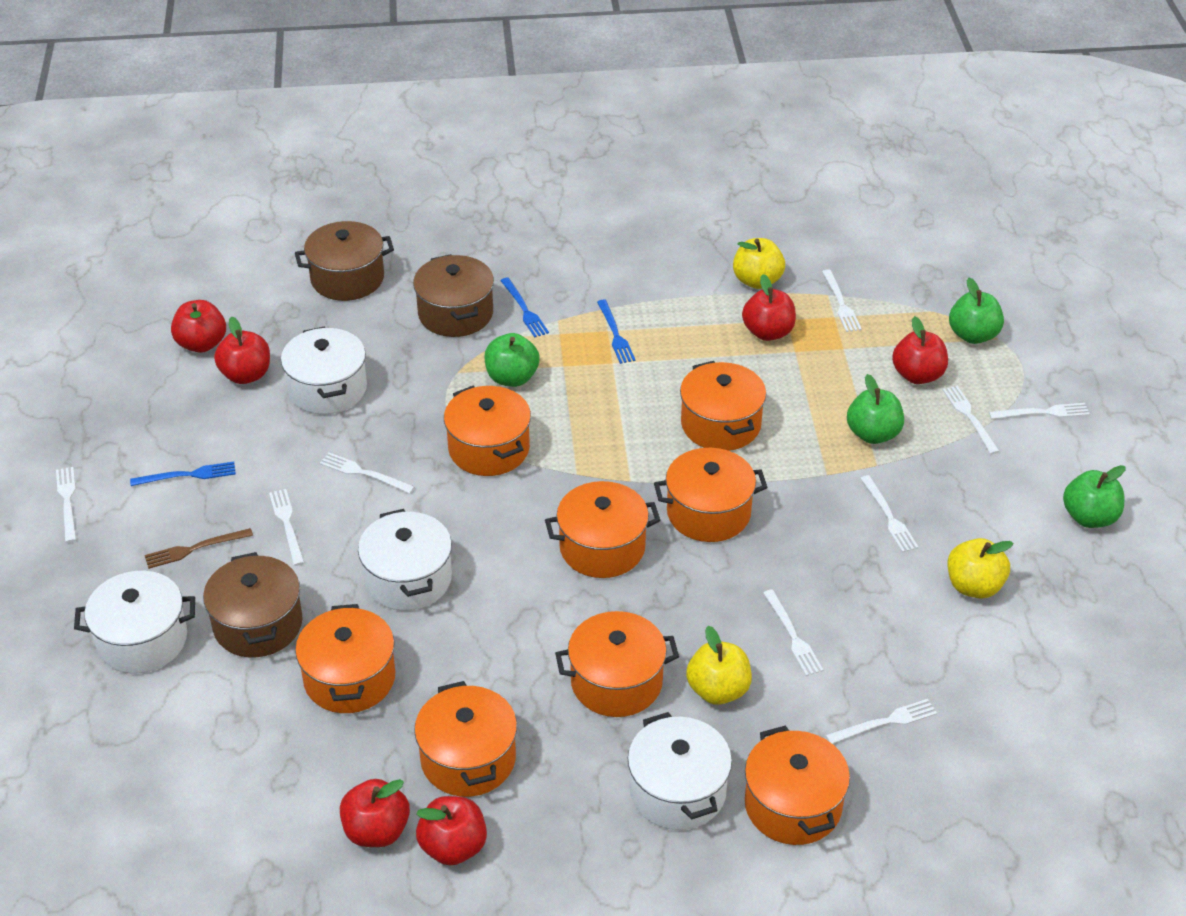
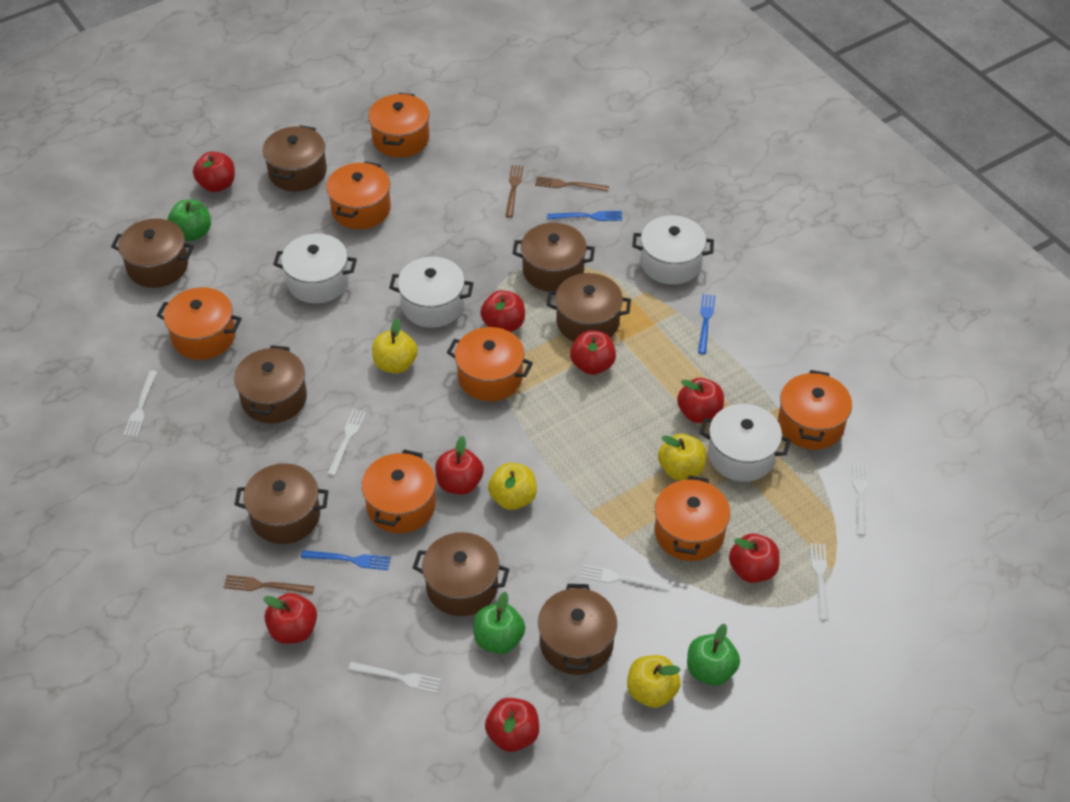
brown fork: [145,528,253,569] = 1 -> [223,575,314,594] [505,165,524,218] [535,176,609,191] = 3
brown pot: [203,552,303,657] [295,221,394,301] [413,254,494,337] = 3 -> [111,218,194,288] [234,345,307,423] [234,463,329,544] [263,125,327,192] [413,532,510,616] [512,223,595,292] [538,584,617,675] [546,273,631,342] = 8
green apple: [485,333,540,387] [847,374,904,444] [949,278,1004,344] [1063,465,1125,528] = 4 -> [168,200,211,241] [473,591,525,654] [687,624,740,686] = 3
orange pot: [295,604,395,713] [414,681,517,797] [444,386,531,476] [545,481,660,578] [555,611,679,717] [654,448,767,542] [680,361,766,451] [745,725,850,845] = 8 -> [157,287,242,360] [326,161,391,229] [361,449,436,533] [368,93,430,158] [447,327,533,401] [655,476,730,561] [778,370,852,450] = 7
red apple: [171,300,226,353] [214,317,270,384] [340,779,410,847] [416,796,487,865] [742,274,796,341] [892,316,948,384] = 6 -> [193,152,235,192] [263,593,317,644] [435,436,484,495] [480,290,525,332] [485,698,539,752] [570,330,616,375] [677,378,724,423] [729,534,780,583] = 8
white fork: [56,467,76,543] [269,489,304,566] [320,453,415,494] [763,589,823,676] [822,269,862,332] [826,699,937,744] [860,475,919,553] [943,386,1000,454] [989,403,1090,419] = 9 -> [124,370,157,437] [327,409,366,476] [348,662,442,693] [581,565,671,592] [810,543,828,621] [853,464,868,536] = 6
yellow apple: [686,626,752,705] [733,238,785,289] [947,538,1013,599] = 3 -> [372,318,418,373] [488,463,537,510] [627,655,681,708] [658,434,706,480] = 4

